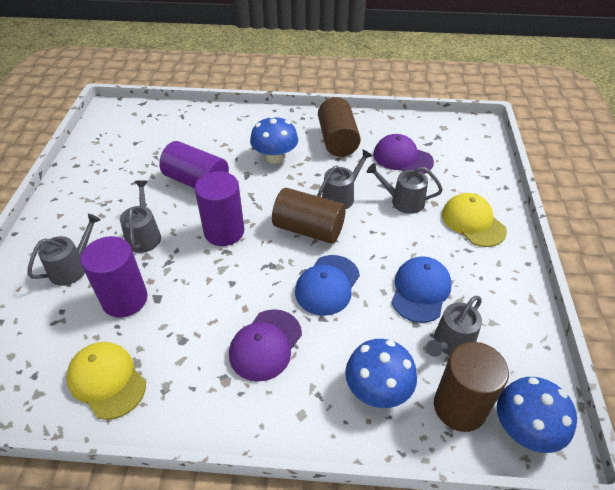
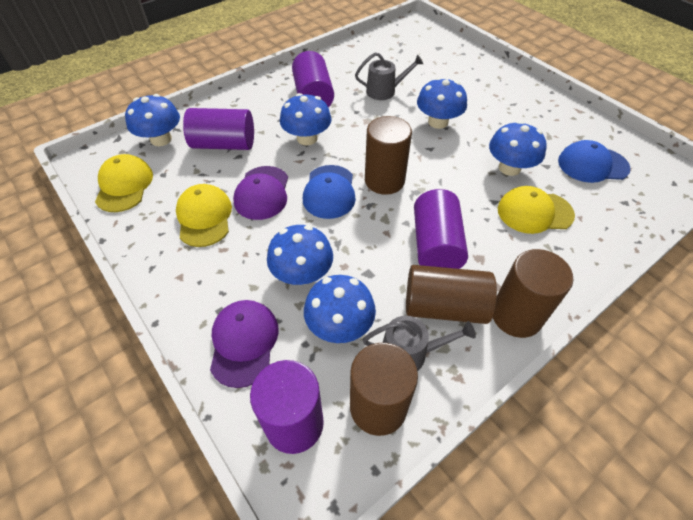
blue mushroom: [250,116,298,164] [345,339,417,408] [497,377,577,453] = 3 -> [125,94,180,146] [267,225,333,285] [280,93,331,145] [304,275,376,343] [417,77,467,129] [489,121,547,176] = 6
brown cylinder: [272,188,346,244] [318,97,361,157] [434,342,509,432] = 3 -> [350,343,418,436] [365,116,412,195] [406,265,497,324] [493,249,573,338] = 4
grey watering can: [27,214,101,286] [120,180,161,253] [317,149,373,209] [367,163,443,214] [426,296,482,357] = 5 -> [355,52,423,100] [363,316,476,371] = 2
purple cylinder: [80,236,148,318] [159,141,229,188] [194,171,244,246] = 3 -> [183,108,254,150] [250,360,324,454] [292,51,334,107] [414,189,468,269] = 4
yellow cap: [66,342,146,420] [442,193,507,247] = 2 -> [95,154,153,212] [176,184,232,247] [498,186,575,234] = 3

